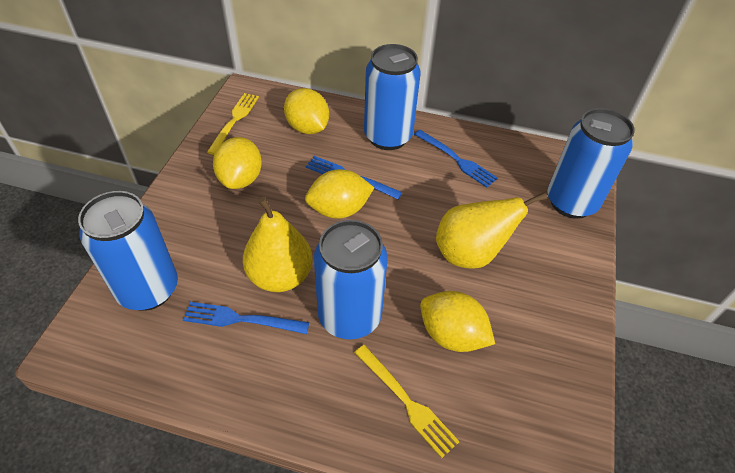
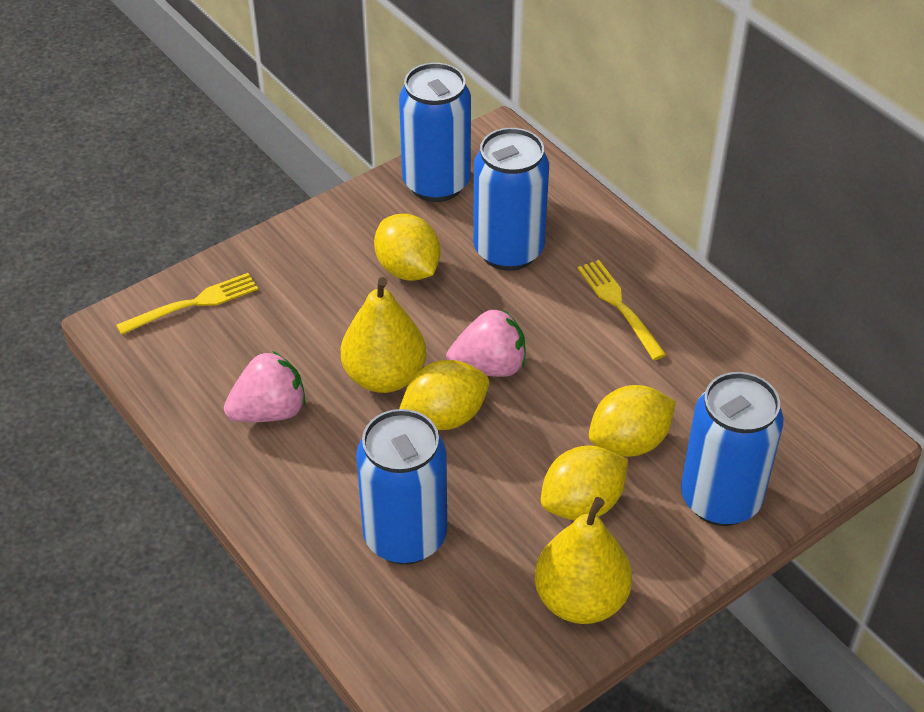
blue fork: [183,302,309,334] [306,156,403,199] [414,130,498,188] = 3 -> none = 0
pink strawberry: none = 0 -> [224,351,306,422] [446,309,526,377] = 2

